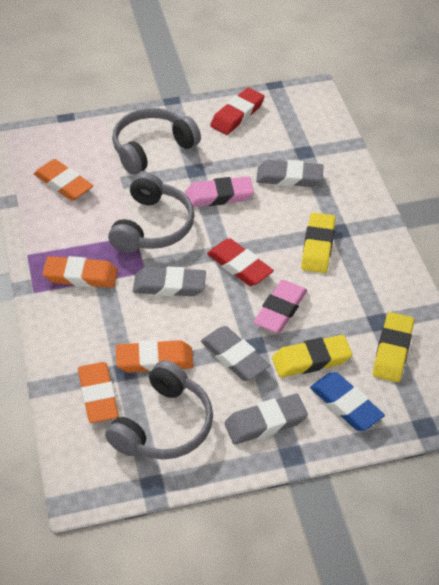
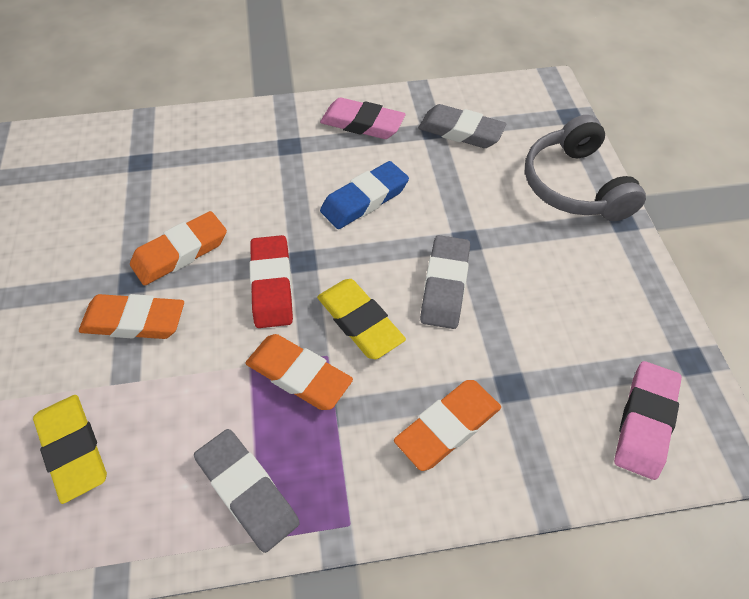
grey eraser: [133,267,206,296] [201,326,270,381] [224,394,308,445] [256,160,324,187] = 4 -> [194,429,300,553] [418,104,507,148] [420,235,470,329] = 3
grey headphones: [105,360,213,460] [108,172,195,253] [112,108,201,174] = 3 -> [525,115,646,221] = 1
red eraser: [207,238,274,286] [210,87,265,135] = 2 -> [249,235,293,328] = 1
yellow eraser: [272,335,352,378] [301,212,336,273] [373,312,414,382] = 3 -> [33,395,107,504] [317,279,406,359] = 2

